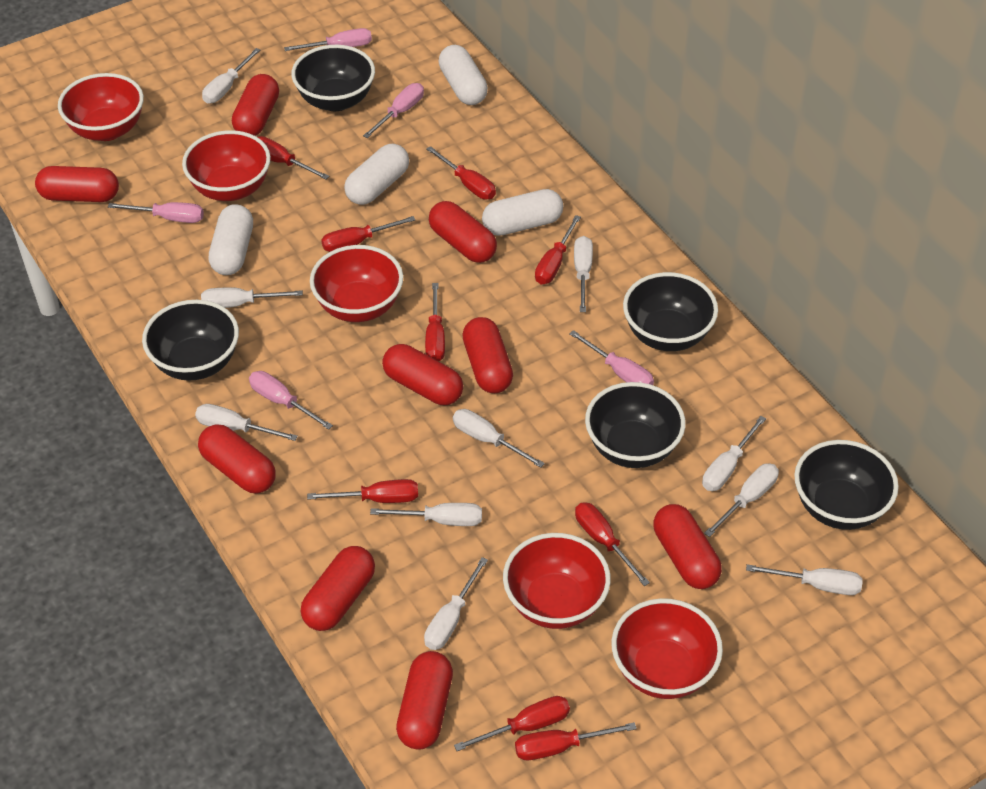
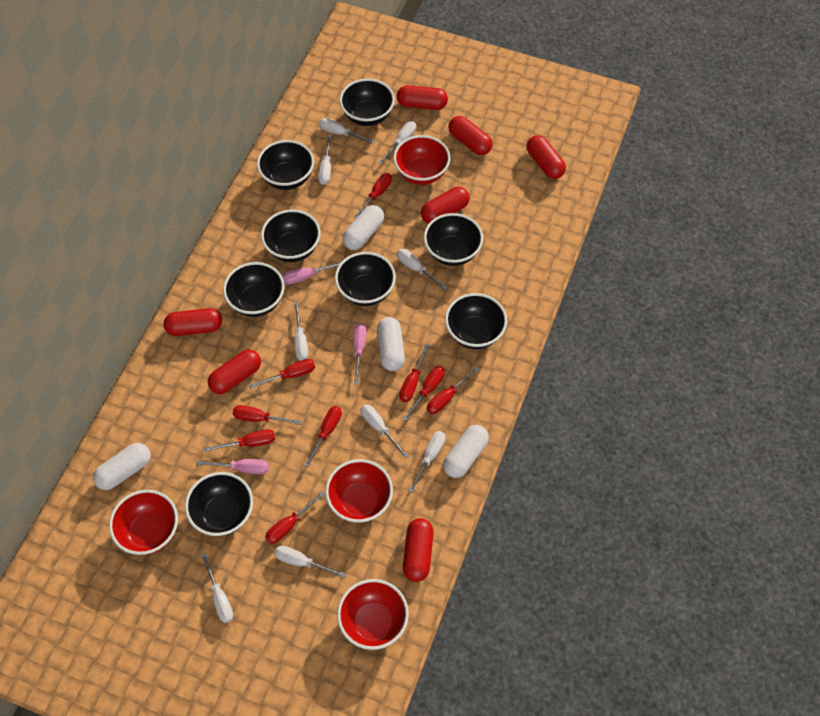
black bowl: [142,300,239,381] [291,45,375,111] [585,382,685,468] [623,272,718,351] [794,440,899,530] = 5 -> [185,472,253,536] [223,262,284,317] [257,140,314,190] [261,210,321,262] [335,252,396,306] [339,79,395,126] [424,213,483,266] [445,293,507,349] = 8
pink screwdriver: [108,202,204,223] [249,371,333,430] [284,28,372,51] [363,83,424,138] [569,330,654,385] = 5 -> [197,459,269,474] [282,261,342,284] [353,323,367,384] = 3
red bowl: [58,73,144,141] [182,130,271,201] [310,245,403,322] [503,533,611,629] [612,598,723,699] = 5 -> [109,490,178,555] [325,459,393,523] [337,579,409,650] [393,135,450,185] = 4
red capsule: [35,166,119,202] [198,424,276,493] [232,74,279,136] [300,546,375,631] [382,344,463,405] [396,651,453,750] [429,201,497,263] [462,317,513,393] [653,504,722,589] = 9 -> [164,308,222,336] [208,349,261,394] [397,85,448,110] [403,518,434,582] [421,187,470,224] [449,116,493,155] [526,135,566,179] = 7
white screwdriver: [195,404,298,441] [201,287,303,308] [202,48,260,104] [370,503,482,526] [424,557,488,650] [453,409,545,468] [574,236,593,312] [702,416,766,491] [704,464,779,537] [746,564,863,595] = 10 -> [201,553,233,623] [274,545,346,578] [294,302,308,361] [318,134,331,185] [319,118,375,144] [361,404,409,458] [379,121,416,164] [397,249,448,290] [408,431,446,493] = 9

